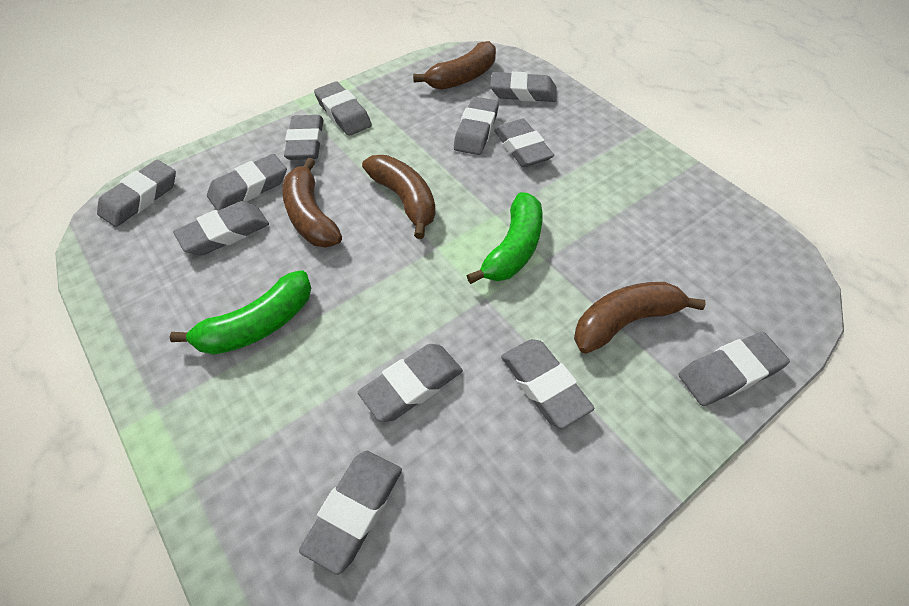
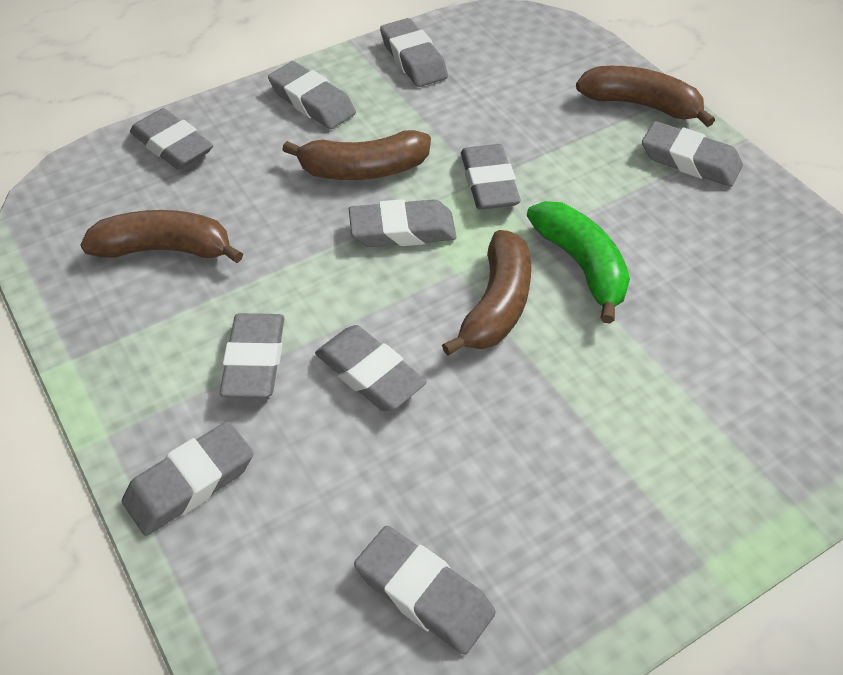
green banana: [170,270,311,355] [467,192,543,284] = 2 -> [527,201,630,324] = 1
grey eraser: [97,160,176,227] [173,201,269,256] [207,154,287,211] [284,115,323,160] [299,451,402,575] [314,81,372,136] [358,344,463,422] [454,97,499,155] [490,71,557,102] [494,119,554,167] [501,339,594,429] [679,332,790,406] = 12 -> [122,421,253,536] [130,108,213,170] [220,313,284,398] [268,61,356,129] [315,325,427,411] [349,199,456,247] [354,526,496,654] [380,18,448,87] [461,144,521,210] [642,121,743,187] = 10

